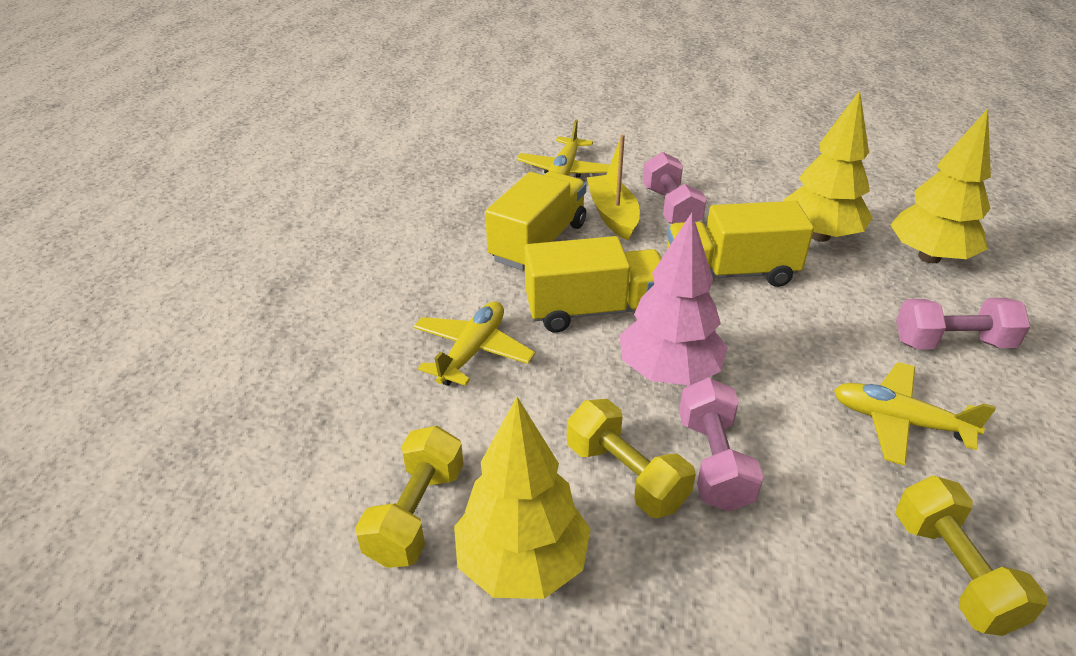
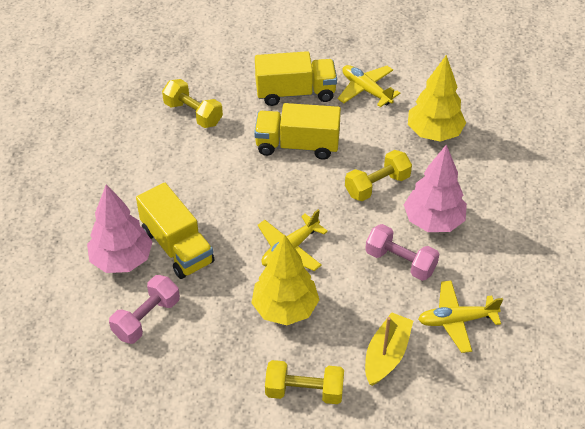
pink dumbbell: [643,152,707,224] [679,378,764,511] [896,298,1030,349] = 3 -> [109,275,180,344] [365,224,439,281] = 2
pink tree: [619,213,728,385] = 1 -> [87,184,153,273] [404,144,467,232] = 2
yellow tree: [454,397,591,599] [783,90,873,242] [890,109,991,263] = 3 -> [251,235,319,325] [408,55,466,142] = 2

